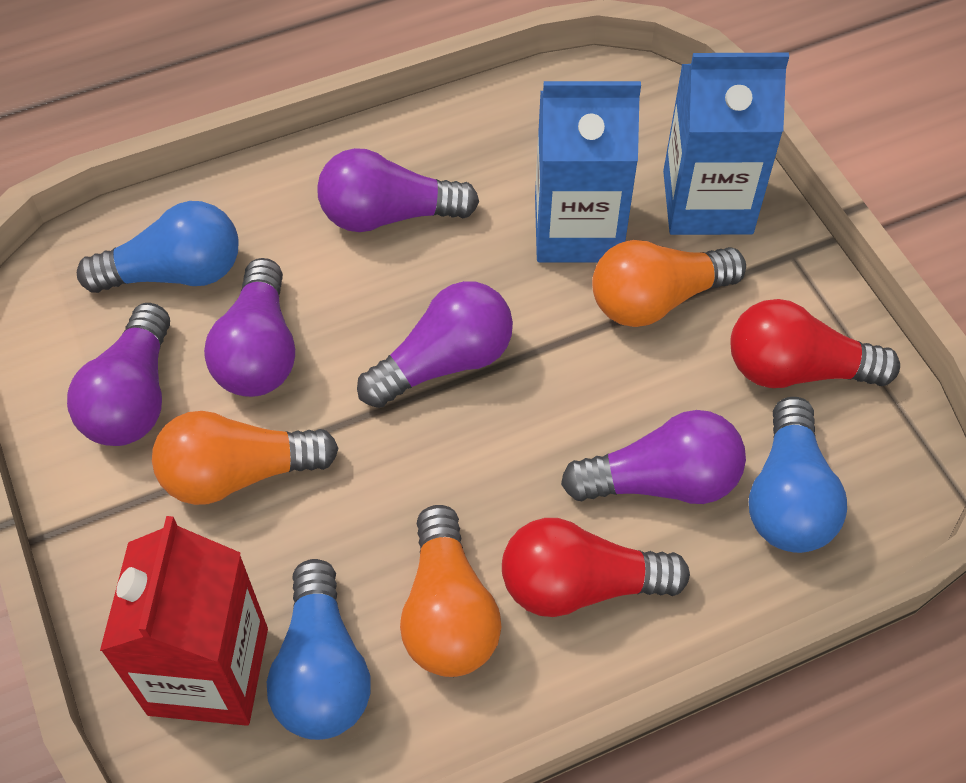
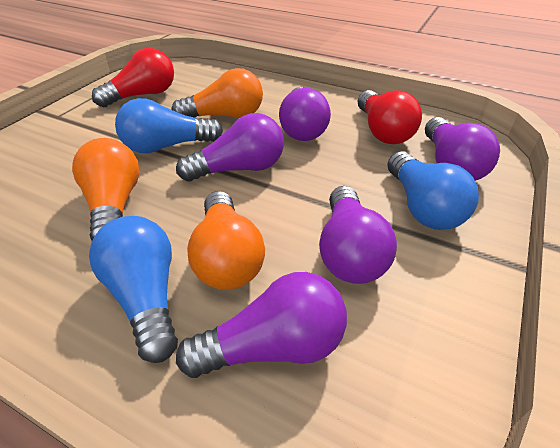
blue carton: [535,81,641,262] [663,53,789,235] = 2 -> none = 0
red carton: [100,516,268,726] = 1 -> none = 0

